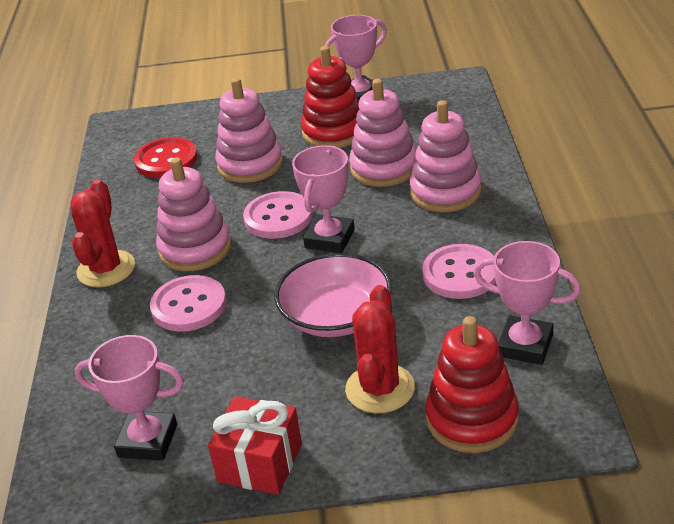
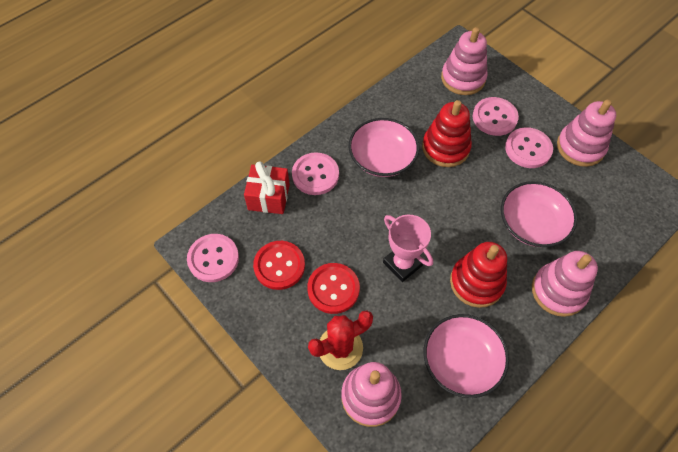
pink bowl: [274,253,392,337] = 1 -> [349,118,419,177] [423,314,509,398] [501,181,577,247] = 3
pink button: [150,275,226,332] [243,191,313,239] [422,244,496,299] = 3 -> [187,234,239,282] [292,152,339,195] [473,97,519,136] [505,127,553,168] = 4
pink trophy: [74,335,184,461] [292,145,355,253] [325,15,387,100] [474,241,581,365] = 4 -> [383,215,433,282] = 1
red button: [134,137,198,178] = 1 -> [253,241,305,290] [307,263,360,314] = 2
red cactus: [70,180,135,288] [345,285,415,413] = 2 -> [308,310,373,370] = 1

